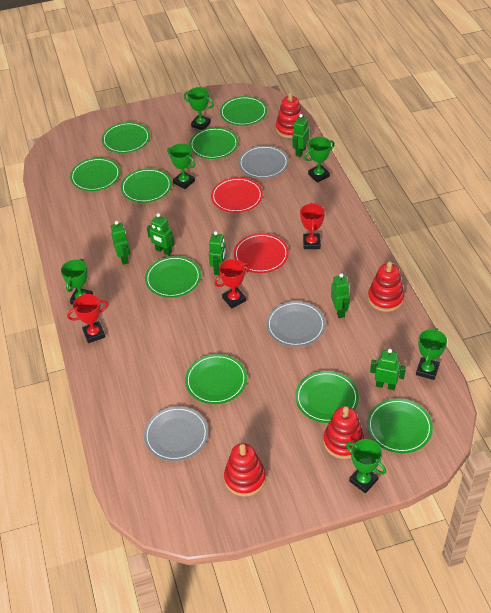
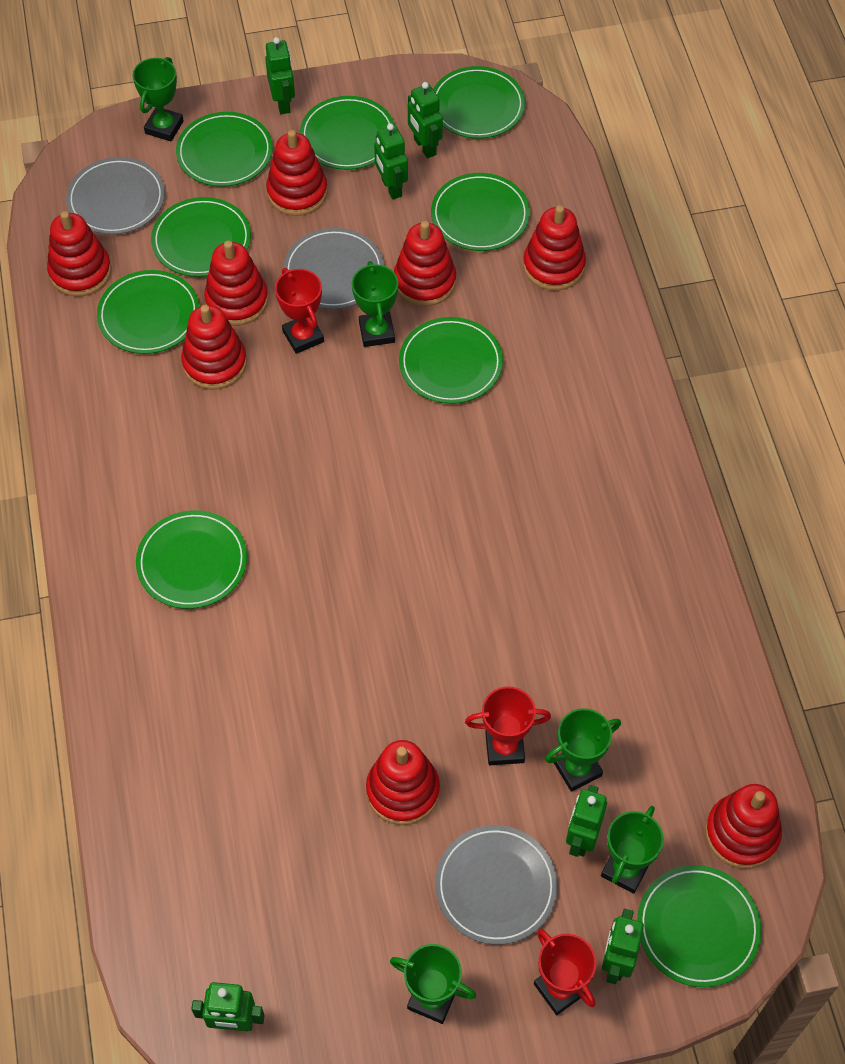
green trophy: [61,259,93,305] [167,144,196,189] [184,87,214,130] [304,137,335,183] [346,439,386,493] [416,328,447,380] = 6 -> [133,57,184,141] [352,261,398,347] [390,944,476,1024] [545,708,621,792] [601,806,664,894] = 5
red plate: [211,177,263,213] [234,233,289,273] = 2 -> none = 0
red stacking toy: [224,443,266,497] [276,92,304,138] [323,406,364,459] [368,261,404,312] = 4 -> [47,211,112,296] [181,305,247,389] [204,241,268,326] [266,130,328,216] [366,740,440,825] [394,221,456,306] [523,205,586,291] [705,784,782,869] = 8

